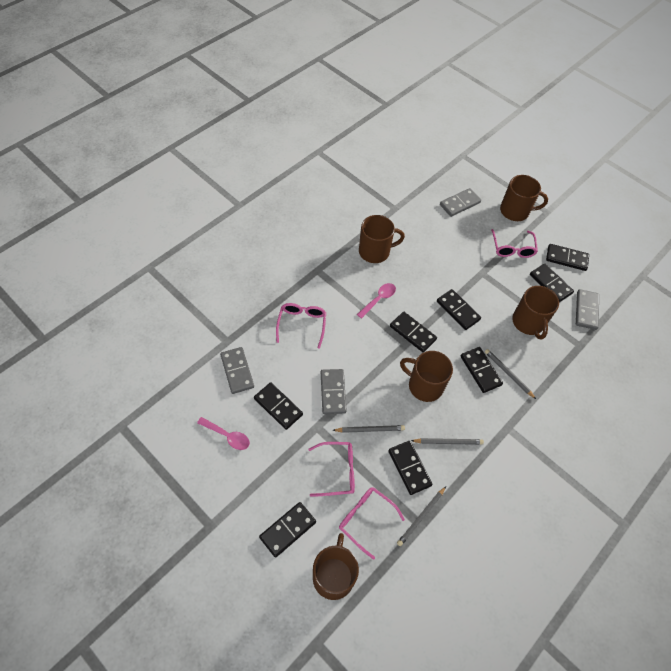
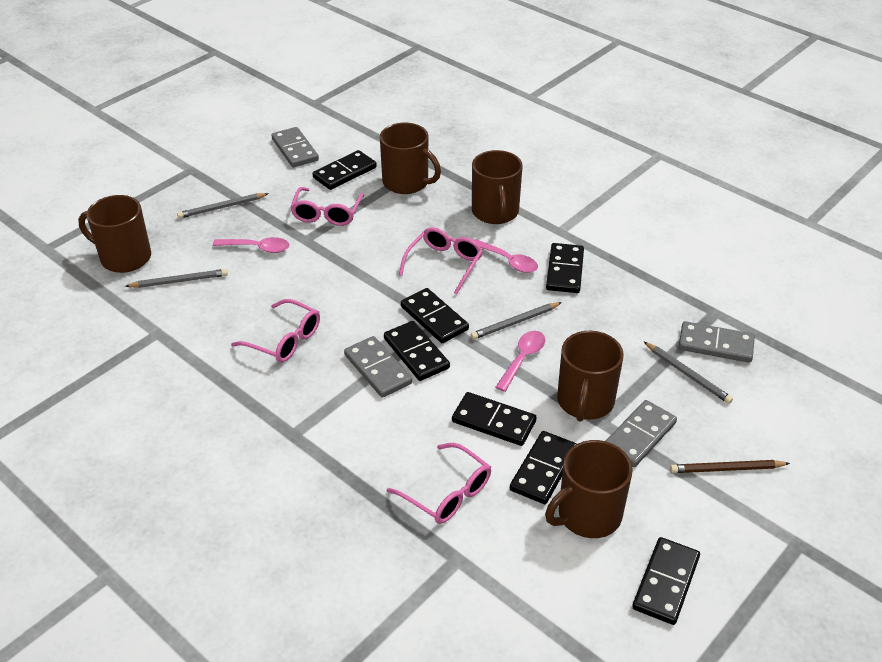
black domino: [254,382,303,430] [259,502,316,558] [388,441,433,495] [390,312,437,353] [437,289,481,330] [461,347,503,393] [530,264,574,302] [546,244,589,271] = 8 -> [313,150,377,190] [384,321,450,381] [401,288,469,343] [452,392,536,446] [510,431,576,504] [546,243,584,293] [632,537,700,625] = 7
brown pencil: none = 0 -> [670,460,790,473] = 1
pink spoon: [197,417,250,450] [357,283,396,318] = 2 -> [213,237,289,253] [474,239,538,273] [495,331,545,392] = 3

